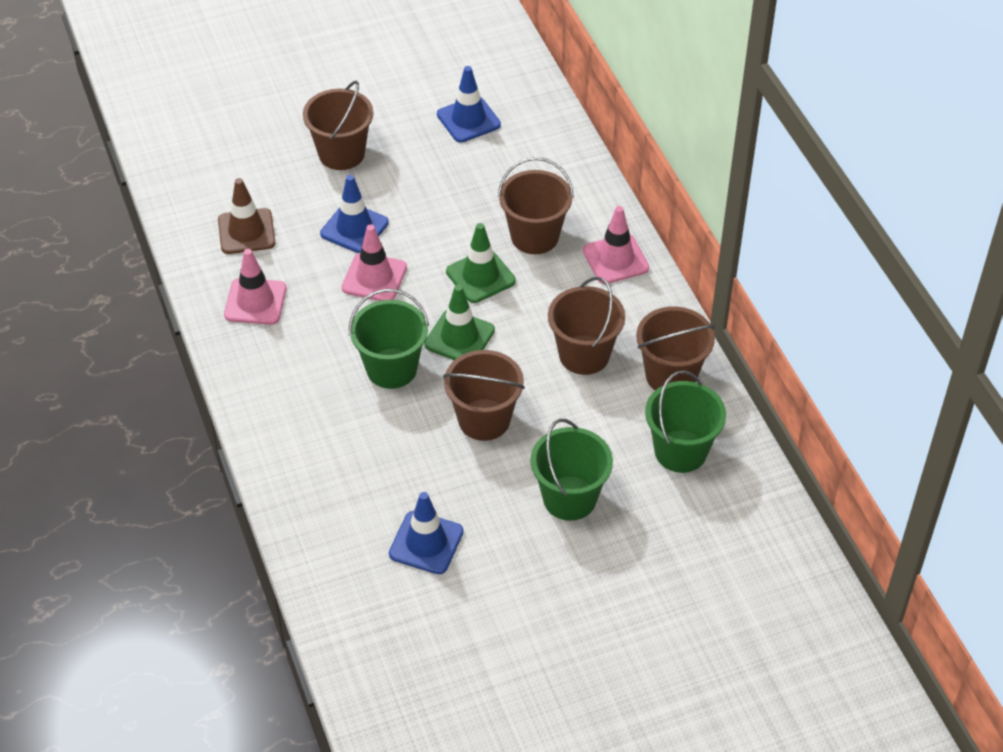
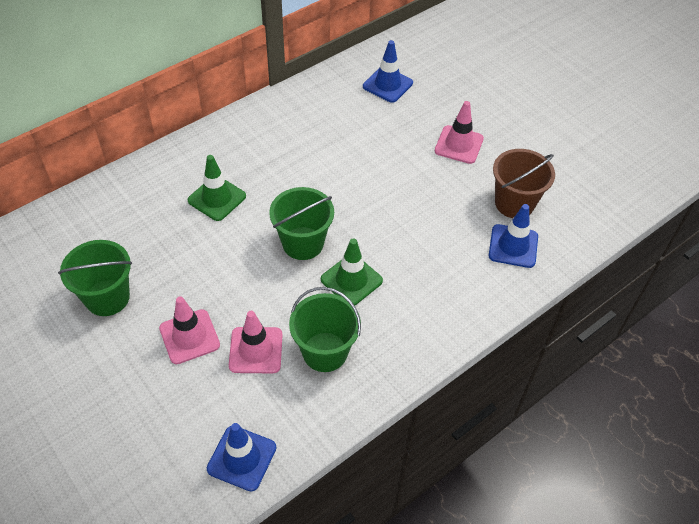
brown bucket: [303,81,373,170] [443,350,525,441] [498,157,574,254] [548,277,625,375] [636,306,715,390] = 5 -> [493,149,555,218] = 1
brown traffic cone: [218,178,276,254] = 1 -> none = 0

